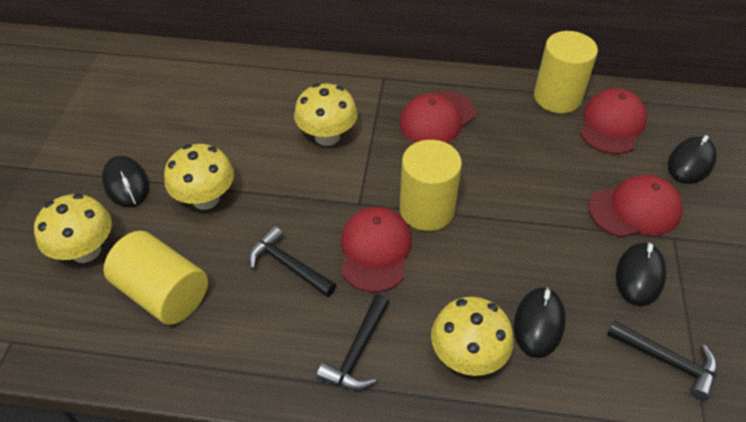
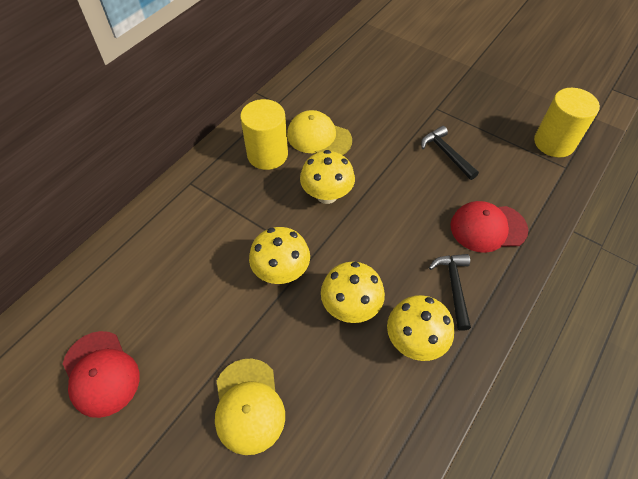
black hammer: [248,226,336,297] [317,294,389,390] [607,320,717,401] = 3 -> [421,126,479,180] [429,254,471,331] = 2
black mouse: [102,156,149,207] [514,287,566,358] [616,242,667,306] [668,135,717,184] = 4 -> none = 0
red cap: [341,207,412,292] [400,91,476,143] [580,88,647,154] [589,174,683,237] = 4 -> [63,331,140,418] [450,201,528,253] = 2
yellow cap: none = 0 -> [215,359,285,455] [287,110,352,155] = 2
yellow cylinder: [103,231,208,325] [400,140,462,231] [534,31,598,113] = 3 -> [240,99,288,170] [534,88,600,157] = 2

